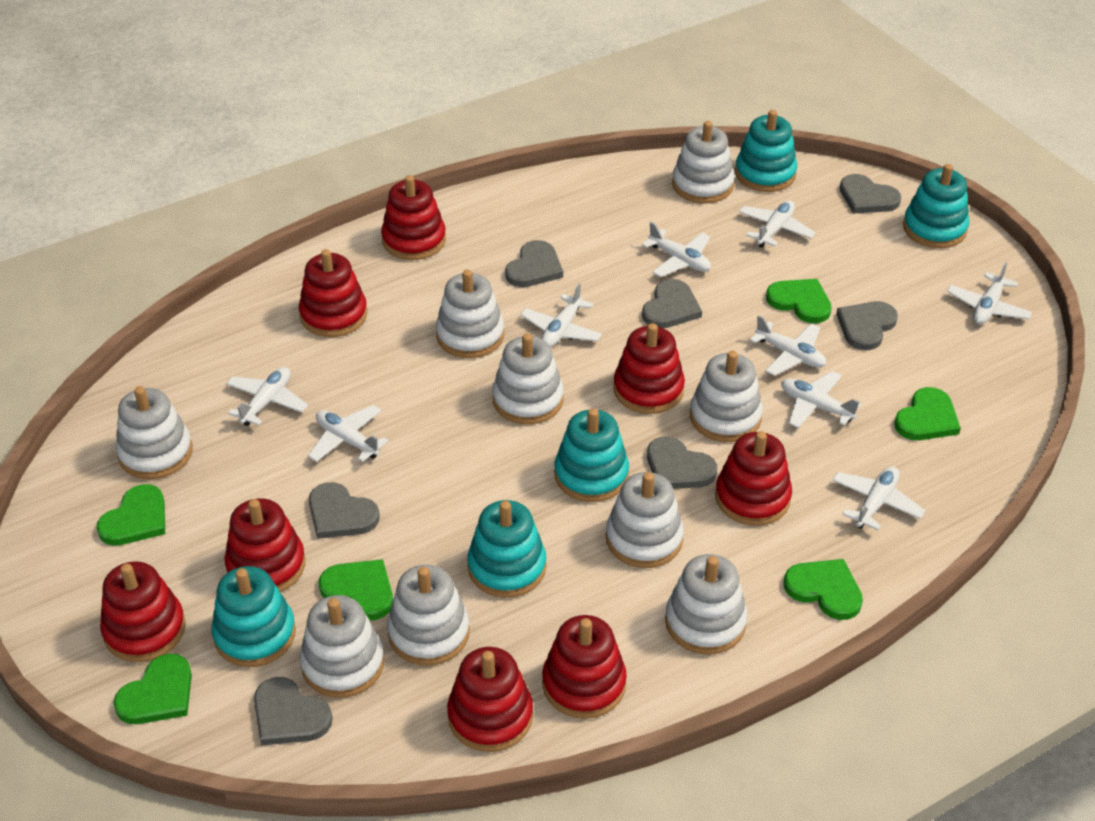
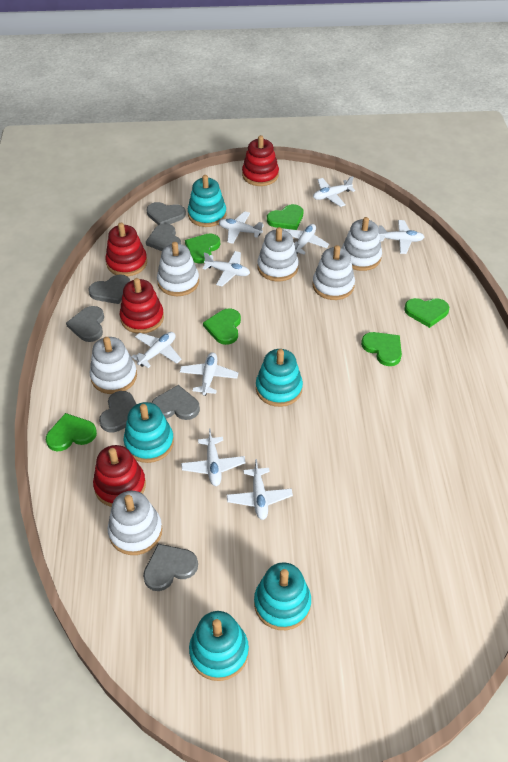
red stacking toy: [100,561,186,662] [224,498,305,592] [299,249,367,337] [381,175,446,260] [447,647,533,752] [542,615,627,719] [613,323,685,414] [715,431,792,526] = 8 -> [93,445,146,507] [105,223,147,276] [120,278,164,334] [242,135,279,186] = 4
white stacking toy: [116,386,192,479] [300,595,384,698] [387,565,470,666] [436,270,504,358] [492,333,564,424] [606,472,684,568] [665,554,748,655] [672,121,735,203] [690,351,763,442] = 9 -> [90,337,137,394] [108,491,162,555] [157,242,199,296] [258,227,299,281] [313,245,355,300] [342,217,382,271] = 6

